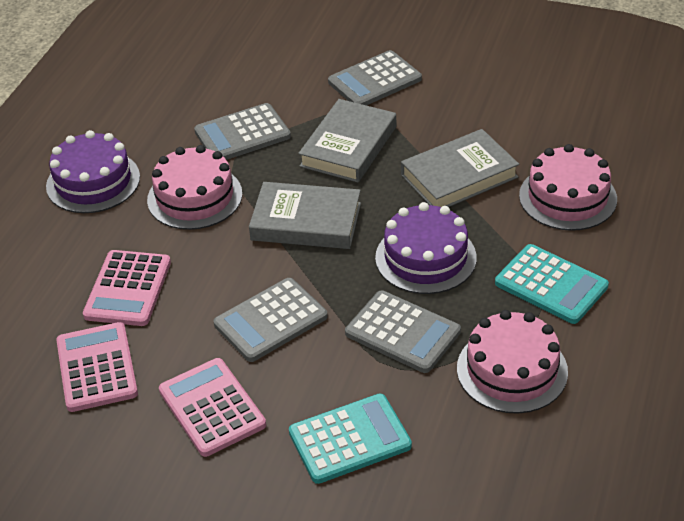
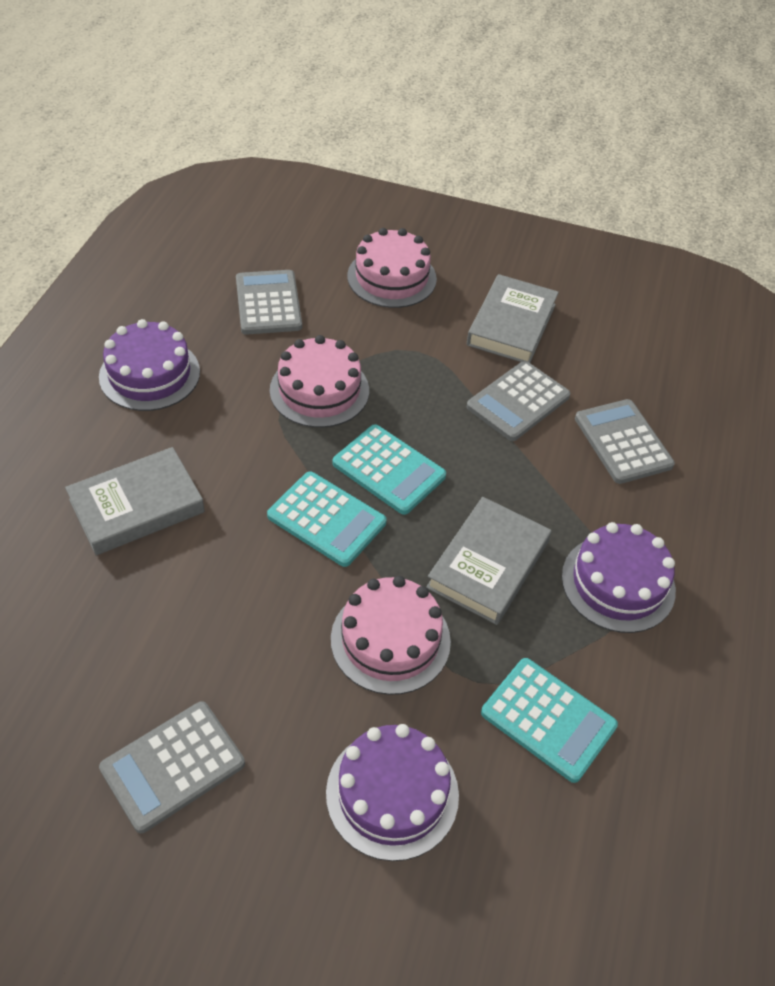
pink calculator: [56,322,138,412] [83,250,171,326] [159,358,266,457] = 3 -> none = 0
purple cake: [46,130,140,213] [375,202,477,294] = 2 -> [99,319,200,411] [326,724,459,861] [562,522,676,633] = 3
turquoise calculator: [289,394,412,484] [495,244,609,324] = 2 -> [267,471,387,567] [333,424,446,515] [481,658,618,783] = 3

